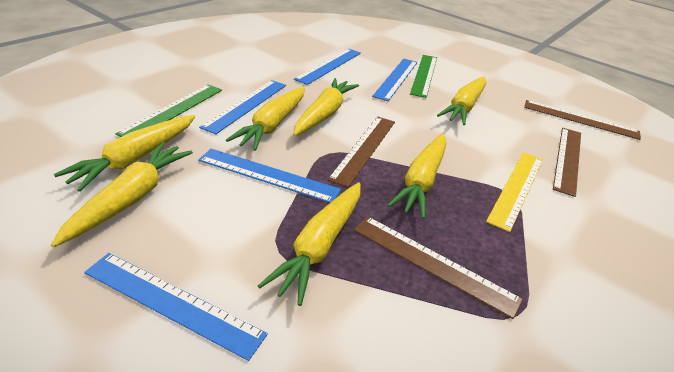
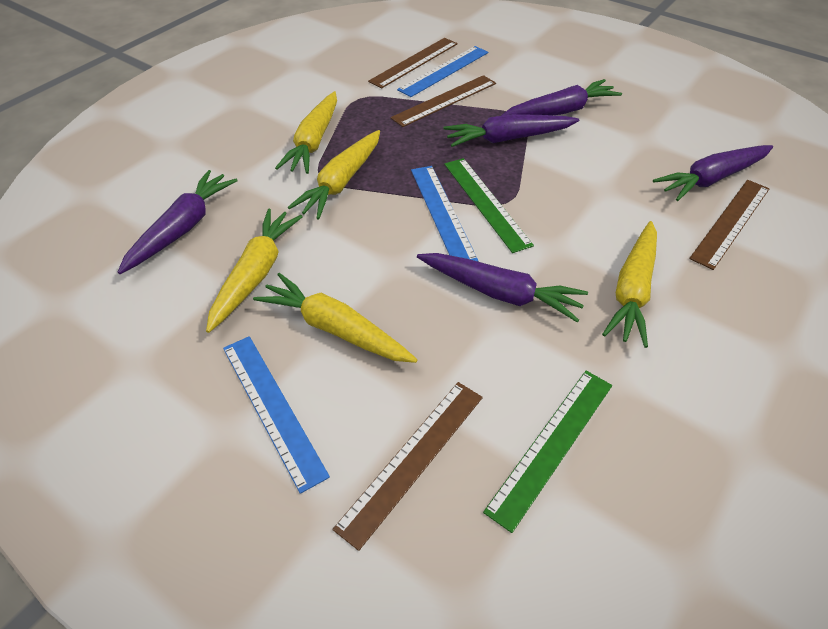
blue ruler: [84,253,268,361] [198,149,341,203] [199,80,286,134] [294,49,361,85] [372,59,418,101] = 5 -> [223,336,330,494] [397,46,488,97] [411,166,478,261] = 3
purple carrot: none = 0 -> [118,170,238,274] [417,253,588,322] [443,114,579,147] [501,79,622,116] [653,145,773,201] = 5
yellow carrot: [51,142,193,248] [54,115,195,192] [226,87,305,151] [258,182,361,306] [293,78,359,136] [387,134,446,219] [437,77,486,125] = 7 -> [206,208,302,333] [253,273,418,363] [275,91,337,174] [288,130,380,219] [602,221,657,348] = 5
yellow ruler: [486,152,543,232] = 1 -> none = 0

